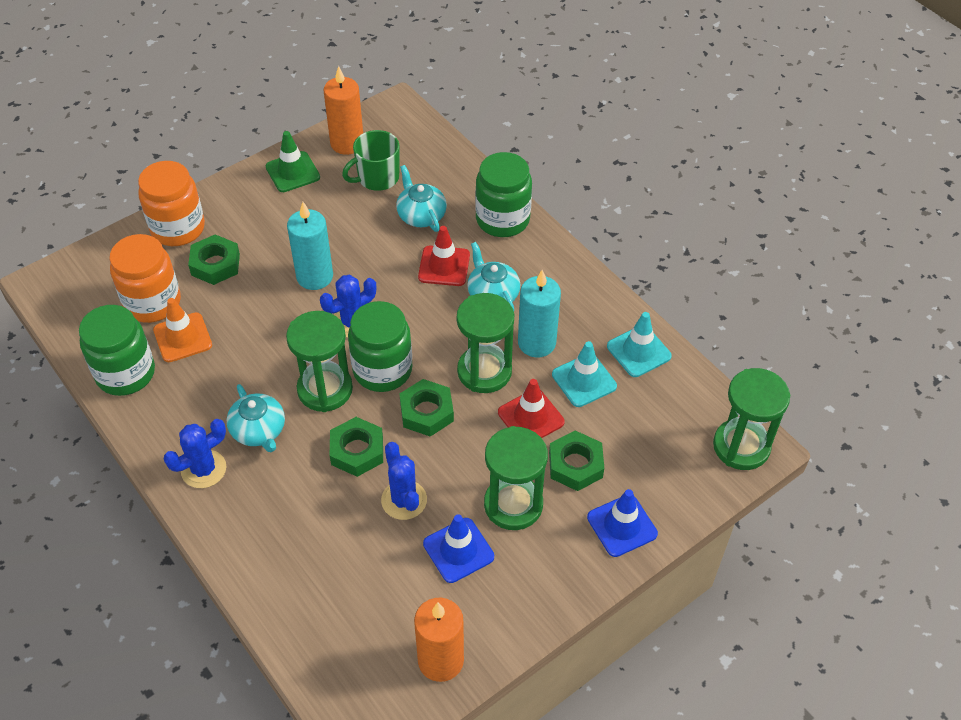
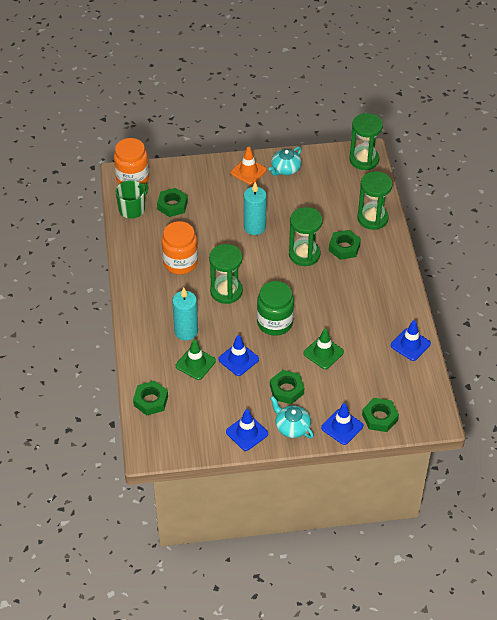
blue cactus: [164,419,226,488] [320,275,376,338] [381,442,427,520] = 3 -> none = 0
blue traffic cone: [423,514,494,583] [587,489,658,557] = 2 -> [218,335,259,376] [226,409,268,451] [321,403,363,445] [391,321,431,361] = 4
green jar: [79,305,155,396] [348,301,413,392] [475,152,532,237] = 3 -> [257,281,294,336] = 1
green nut: [188,234,240,285] [330,417,383,477] [400,379,454,437] [549,431,604,491] = 4 -> [133,381,168,415] [157,188,188,217] [270,370,304,404] [329,230,361,260] [362,398,399,432] = 5
green traffic cone: [266,131,320,192] = 1 -> [176,339,216,380] [304,329,344,369] = 2
orange candle: [324,66,363,155] [414,597,464,682] = 2 -> none = 0
red traffic cone: [418,226,470,286] [498,379,565,438] = 2 -> none = 0
turquoise teapot: [227,384,285,452] [396,165,447,232] [467,242,520,311] = 3 -> [269,146,302,176] [270,396,314,438] = 2
turquoise traffic cone: [552,341,617,407] [607,312,672,377] = 2 -> none = 0

